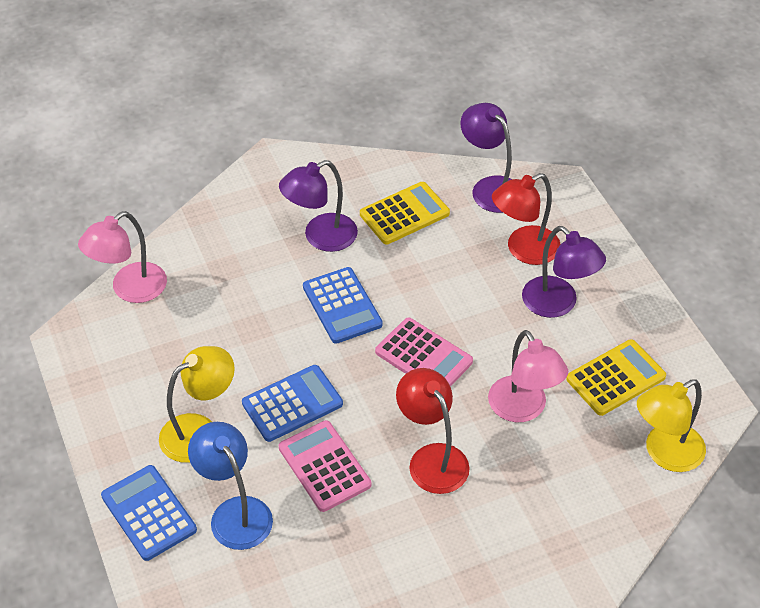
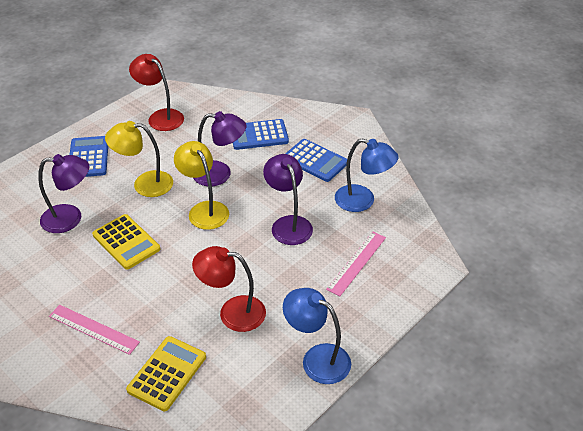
blue lamp: [188,422,273,550] = 1 -> [283,288,351,384] [335,138,399,212] = 2
pink calculator: [279,420,371,512] [375,318,473,387] = 2 -> none = 0
pink lamp: [78,211,167,303] [488,330,568,422] = 2 -> none = 0
pink ruler: none = 0 -> [49,305,140,355] [326,232,386,296] = 2

